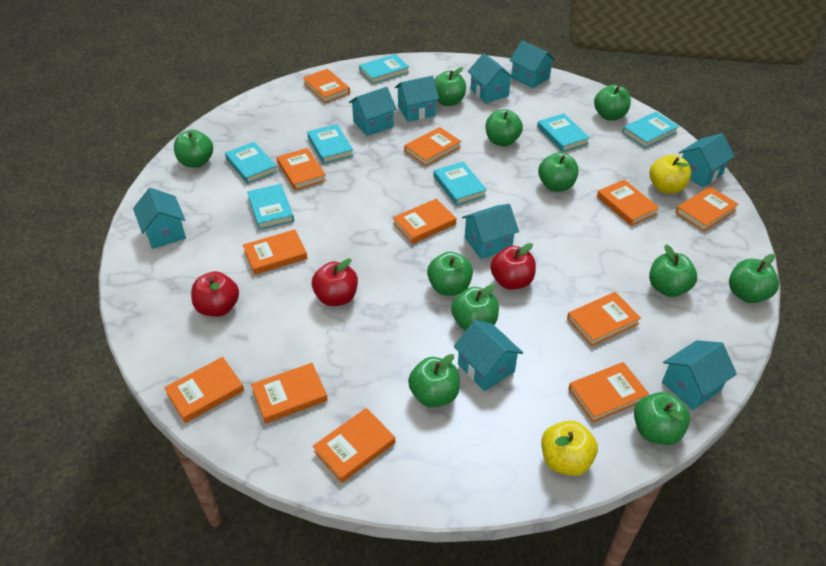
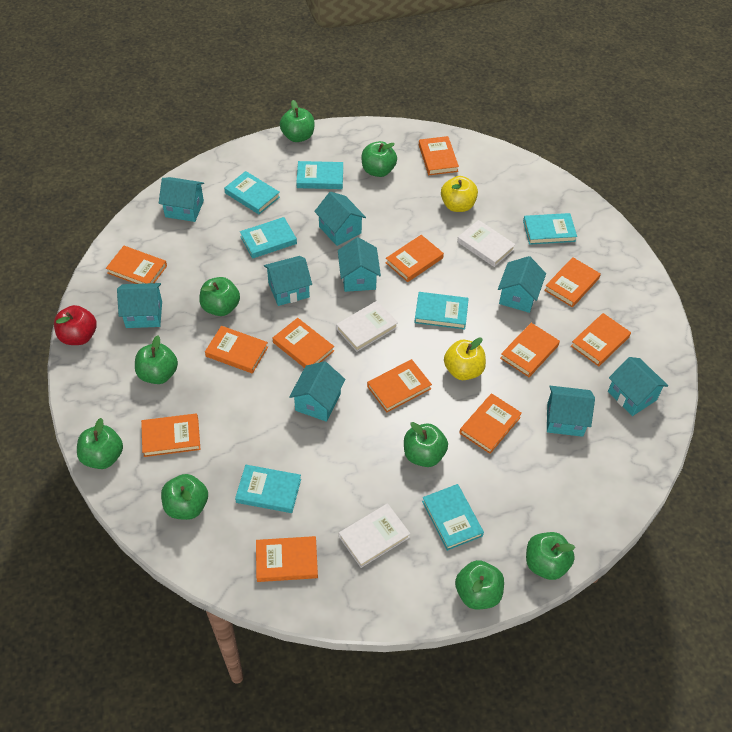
green apple: [174,129,213,167] [408,354,460,407] [427,252,473,296] [434,67,466,106] [451,284,499,331] [486,109,523,146] [538,152,579,192] [594,85,631,120] [634,392,690,445] [649,244,697,297] [729,254,779,303] = 11 -> [77,418,123,469] [135,335,178,384] [161,474,208,520] [199,277,240,316] [280,100,314,142] [361,141,397,177] [404,422,448,467] [455,560,504,609] [526,532,575,580] = 9
red apple: [191,271,239,317] [312,258,358,306] [490,243,536,290] = 3 -> [54,305,97,345] = 1
white book: none = 0 -> [336,301,398,352] [339,503,410,568] [457,220,516,267] = 3

